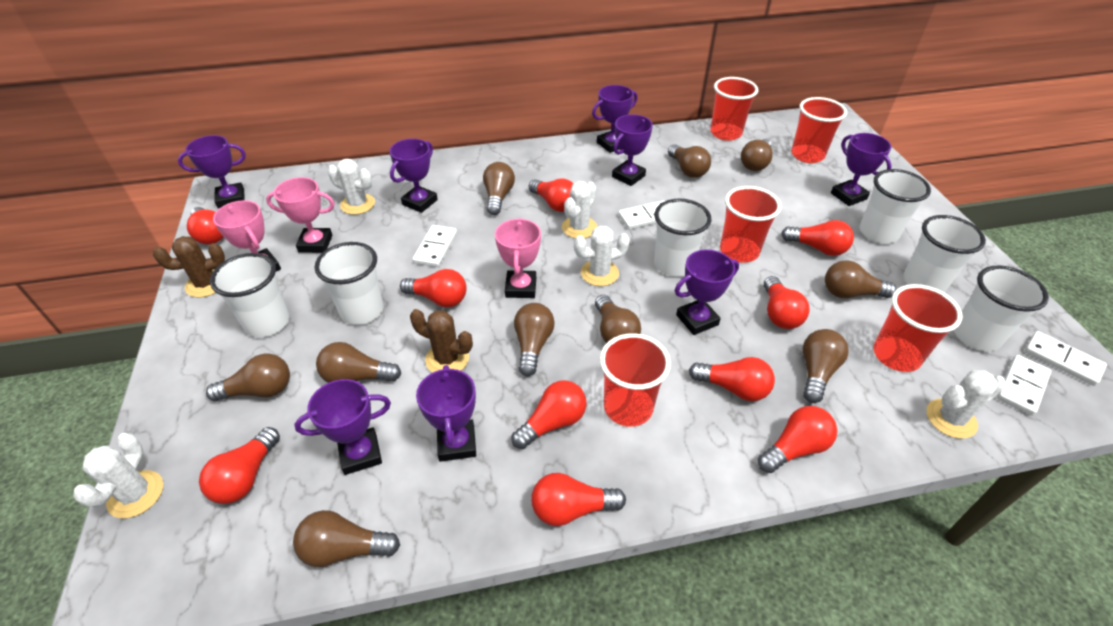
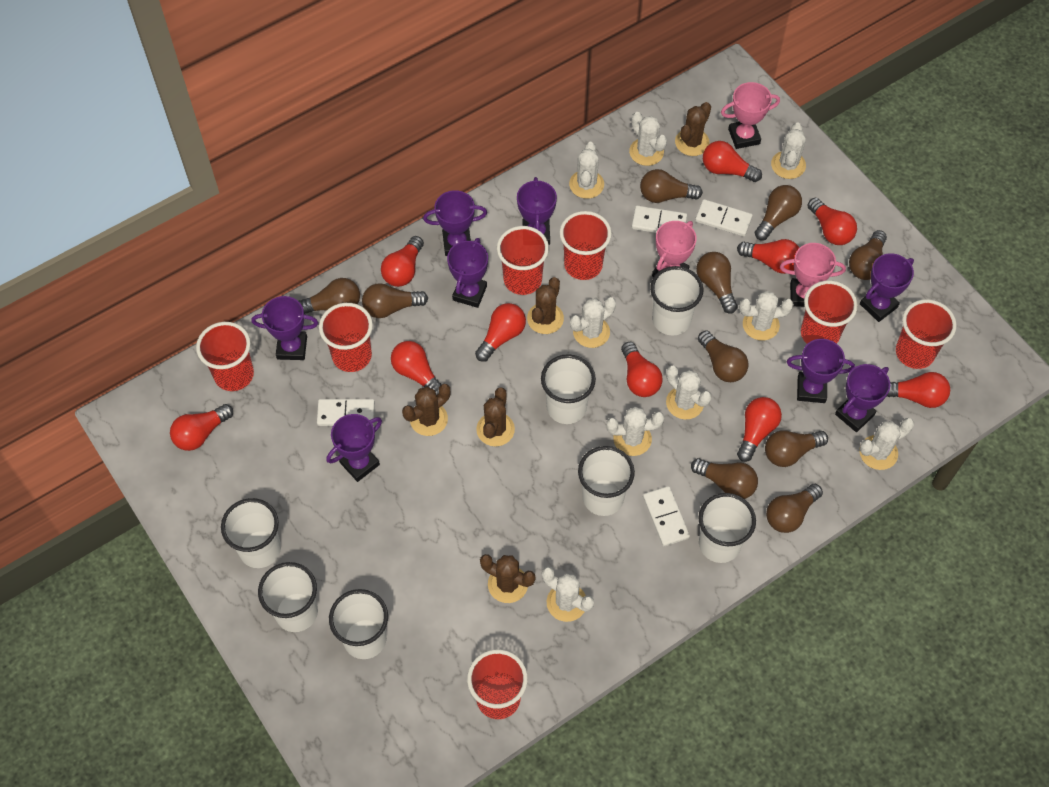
brown cactus: [153,236,225,298] [410,309,473,373] = 2 -> [402,384,450,436] [476,387,515,446] [480,554,536,603] [527,277,564,334] [675,102,711,156] = 5
red cup: [600,333,671,427] [710,77,758,141] [720,186,781,263] [791,97,847,163] [873,284,963,372] = 5 -> [196,322,254,391] [319,303,373,372] [467,649,528,719] [497,226,549,295] [559,211,612,280] [801,280,858,344] [896,299,957,369] = 7
white cactus: [73,433,163,518] [328,159,375,215] [562,181,597,238] [574,226,630,286] [926,370,1006,439] = 5 -> [542,567,594,622] [569,142,604,199] [570,297,616,348] [606,407,664,456] [629,112,667,166] [666,365,712,420] [739,291,794,341] [771,122,806,179] [859,418,914,470] = 9
white cup: [210,253,289,337] [314,242,383,325] [654,199,711,277] [860,169,931,244] [904,215,986,292] [954,265,1049,351] = 6 -> [221,498,281,568] [258,562,318,632] [329,589,388,659] [541,354,596,424] [578,446,635,516] [650,266,703,335] [698,493,756,563] = 7

